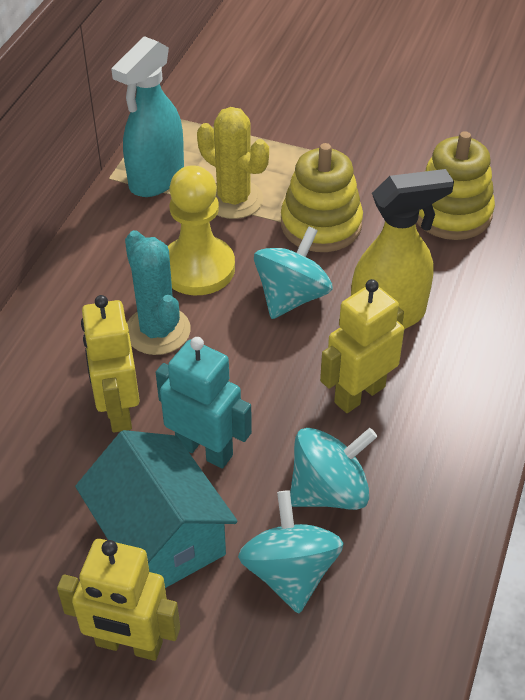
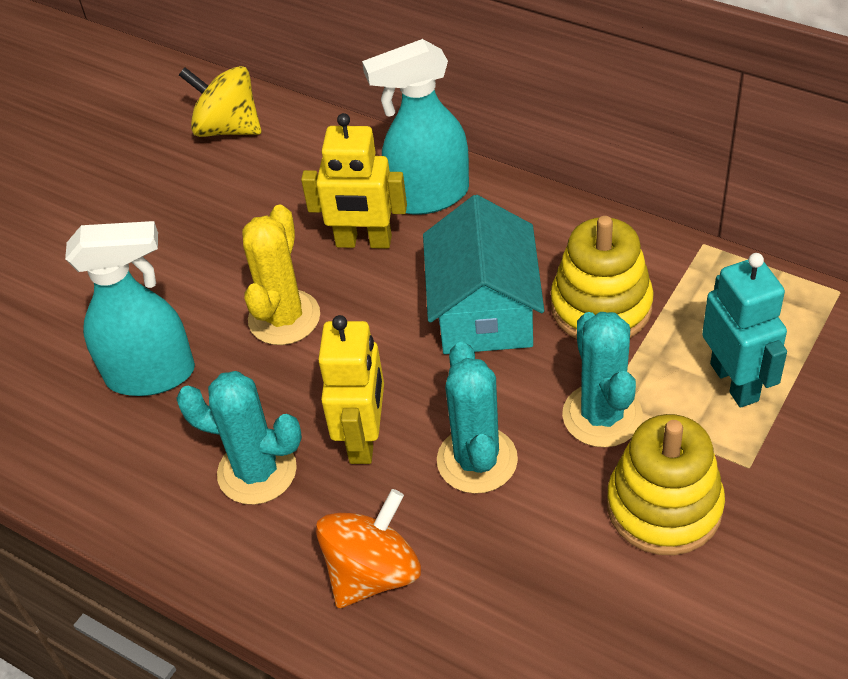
orange spinning top: none = 0 -> [316,489,421,608] = 1
turquoise cactus: [125,230,191,355] = 1 -> [176,371,302,505] [437,342,518,494] [562,312,643,447] = 3
turquoise spinning top: [238,490,344,613] [254,226,332,319] [290,428,377,510] = 3 -> none = 0
turquoise spray bottle: [111,36,184,197] = 1 -> [65,221,195,396] [362,39,469,215] = 2
yellow pawn: [168,165,235,295] = 1 -> none = 0
yellow robot: [57,539,180,661] [81,295,140,432] [320,279,404,413] = 3 -> [301,113,407,249] [318,315,384,464] = 2
yellow spinning top: none = 0 -> [179,66,261,137] = 1
yellow spray bottle: [351,169,454,329] = 1 -> none = 0

